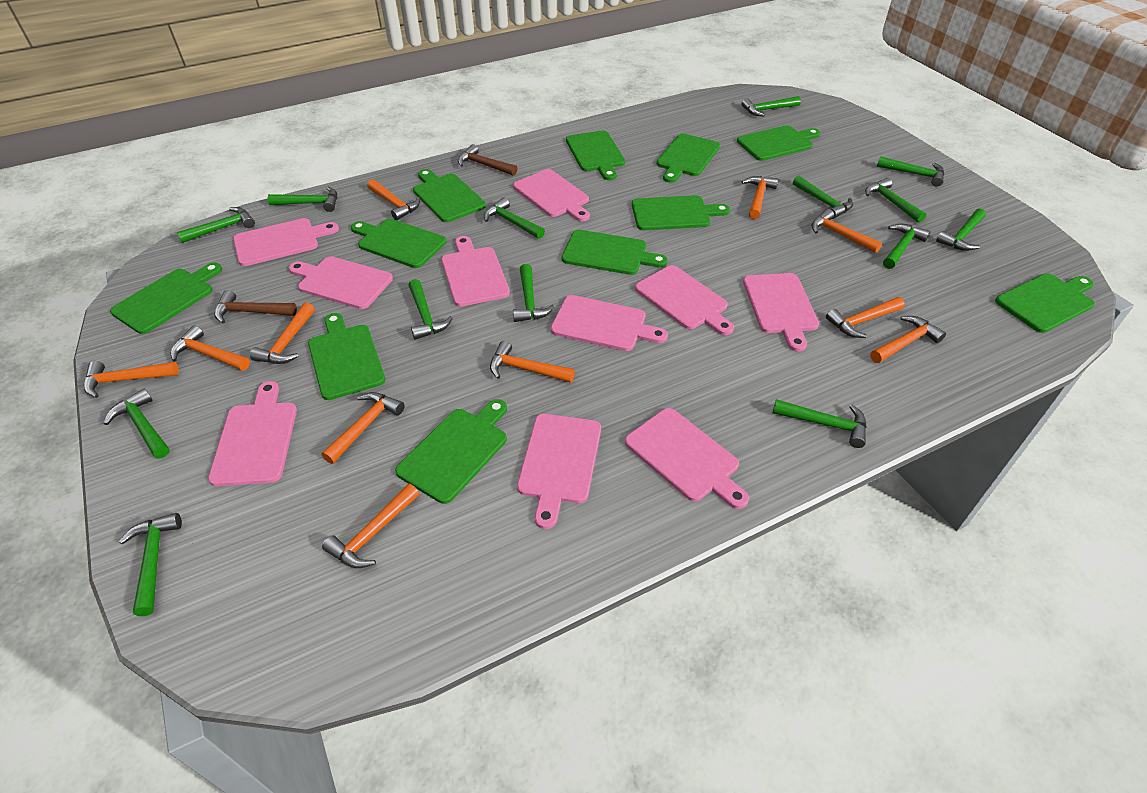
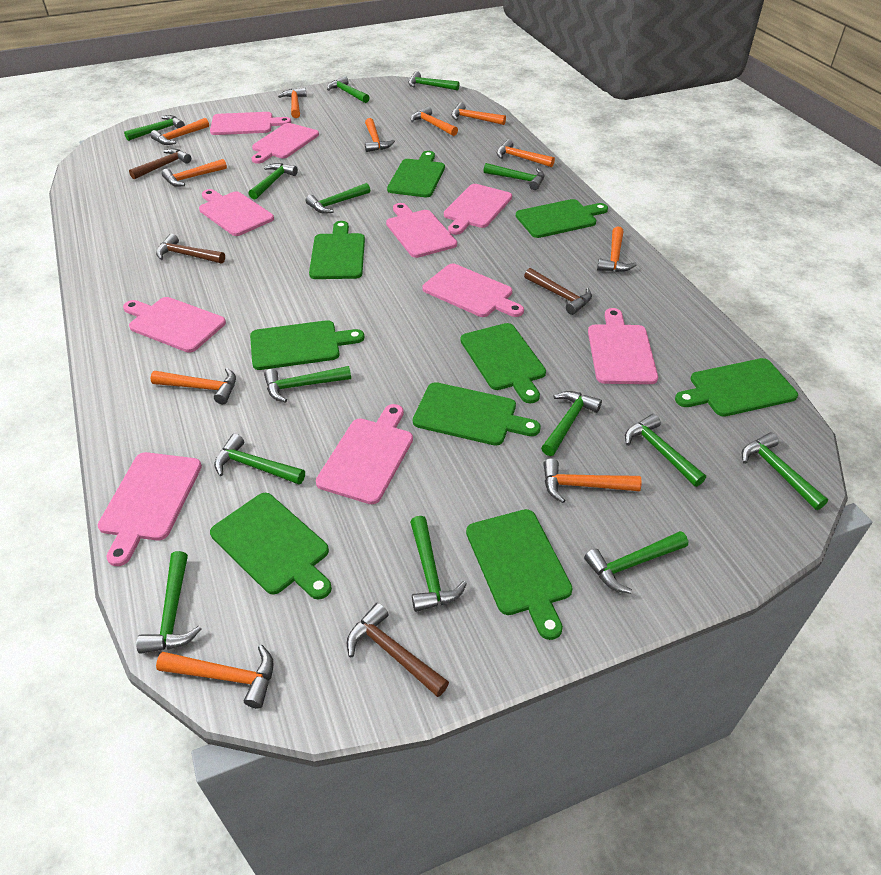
brown hammer: [215,290,297,323] [458,144,517,176] = 2 -> [129,148,191,179] [156,234,225,264] [347,603,449,697] [524,268,592,315] = 4
green cutting board: [110,263,222,334] [308,313,386,400] [351,218,446,268] [395,399,507,504] [413,169,486,222] [562,230,668,275] [566,131,625,180] [632,195,730,230] [657,134,720,183] [737,125,820,161] [995,273,1095,333] = 11 -> [210,493,332,600] [250,320,364,370] [309,221,365,279] [387,151,445,197] [413,382,540,446] [461,323,546,403] [466,509,573,640] [516,199,608,238] [675,358,798,417] = 9

